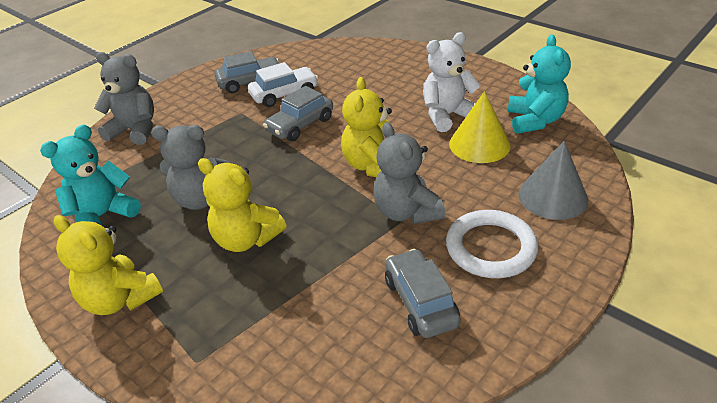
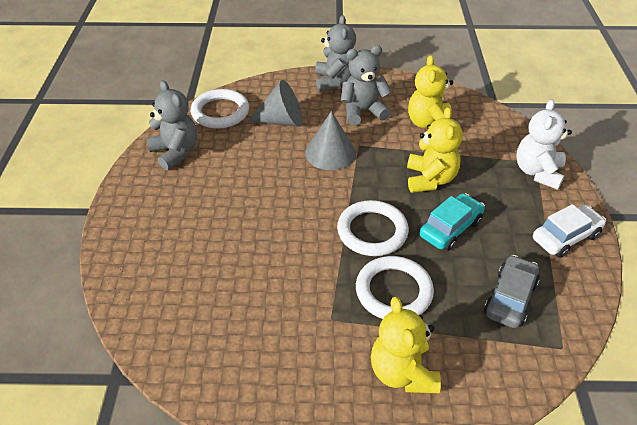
grey car: [214,51,279,93] [263,86,333,141] [385,249,461,338] = 3 -> [484,255,539,328] = 1
grey cone: [518,141,588,220] = 1 -> [248,80,302,127] [305,111,356,170] = 2
turquoise car: none = 0 -> [420,193,485,251] = 1
turquoise teddy bear: [40,125,141,226] [508,35,571,134] = 2 -> none = 0
white ring: [446,210,538,278] = 1 -> [191,89,249,129] [337,200,409,256] [356,256,434,319] = 3
yellow cone: [449,91,511,163] = 1 -> none = 0

